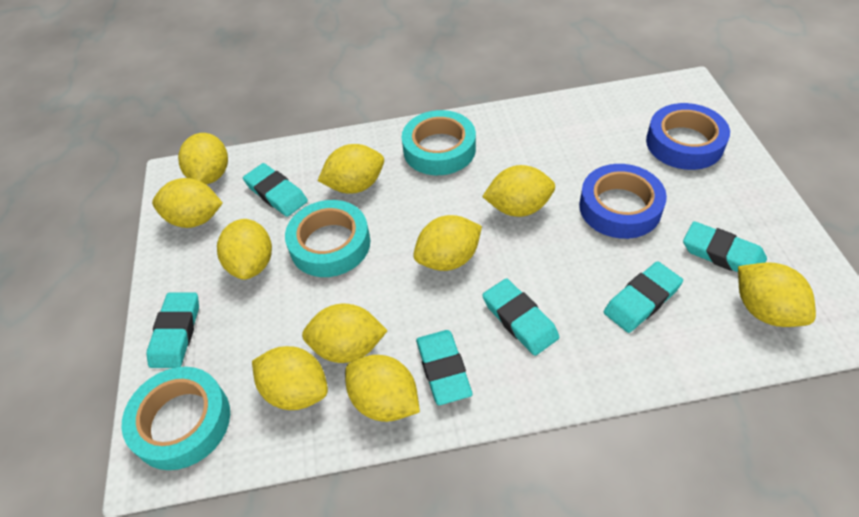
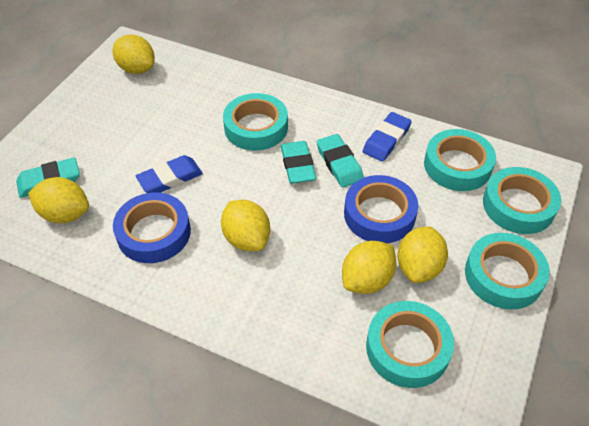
blue eraser: none = 0 -> [136,155,203,193] [363,112,412,162] = 2
turquoise eraser: [147,293,199,368] [243,163,308,217] [416,330,473,405] [482,278,559,356] [604,261,683,333] [683,221,767,272] = 6 -> [16,157,80,198] [281,141,316,183] [317,134,364,188] = 3
turquoise tape: [121,367,230,470] [285,200,370,277] [402,110,476,175] = 3 -> [223,93,288,151] [366,301,454,388] [424,129,496,191] [465,233,550,310] [483,167,561,234] = 5
yellow lemon: [152,178,223,228] [178,133,228,184] [217,219,272,280] [252,346,328,410] [302,304,388,363] [318,144,384,194] [345,355,420,422] [413,215,482,271] [482,165,555,217] [738,262,816,327] = 10 -> [28,177,89,223] [113,35,155,74] [221,200,270,251] [342,241,396,294] [398,226,448,283] = 5

